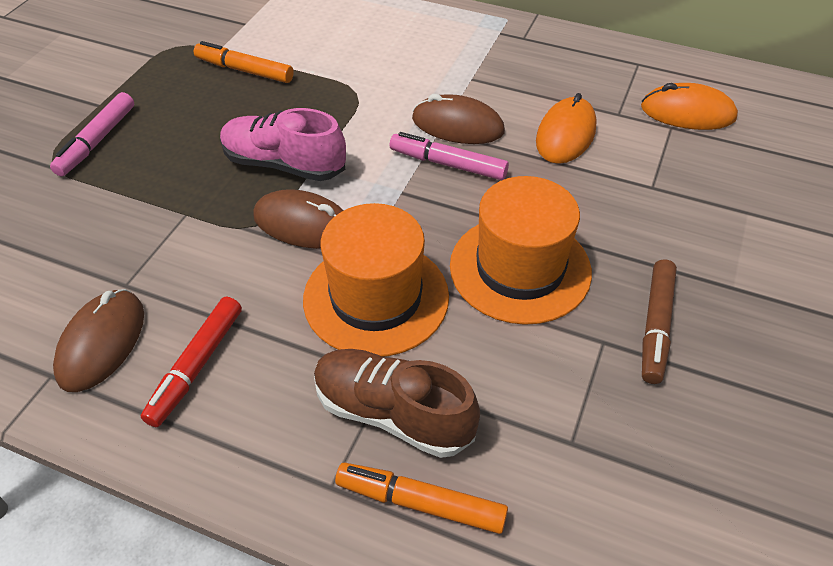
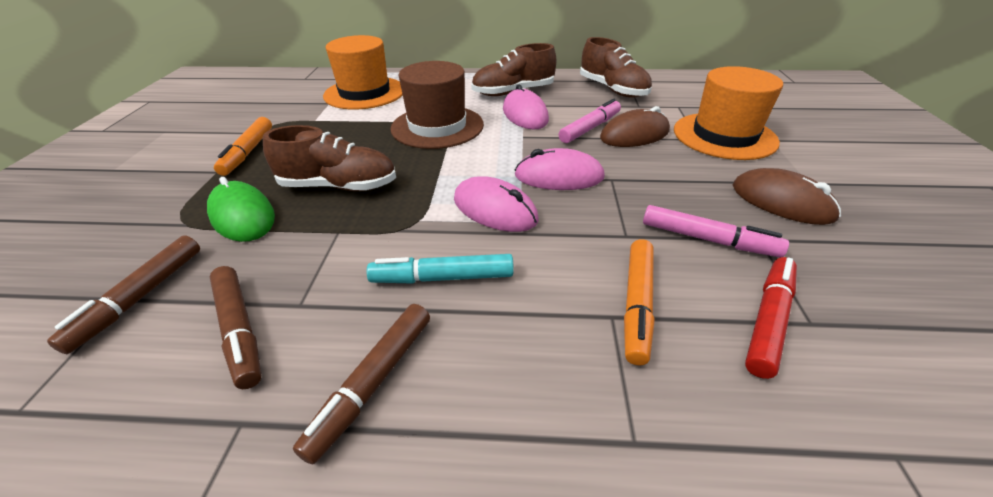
brown hat: none = 0 -> [391,61,484,149] = 1
brown marker: [642,259,677,384] = 1 -> [47,235,200,354] [210,266,262,389] [293,304,430,464] = 3
brown mouse: [53,289,144,392] [253,189,344,249] [412,94,505,144] = 3 -> [600,106,670,147] [733,168,841,225] = 2
brown shoe: [314,349,480,458] = 1 -> [263,125,396,191] [471,43,556,96] [580,37,652,98] = 3
green mouse: none = 0 -> [207,177,275,242] = 1
orange mouse: [536,93,597,164] [641,83,738,130] = 2 -> none = 0
pink mouse: none = 0 -> [454,176,539,232] [503,84,549,129] [515,148,605,190] = 3
pink shoe: [220,108,346,181] = 1 -> none = 0
turquoise marker: none = 0 -> [366,254,514,284] = 1

